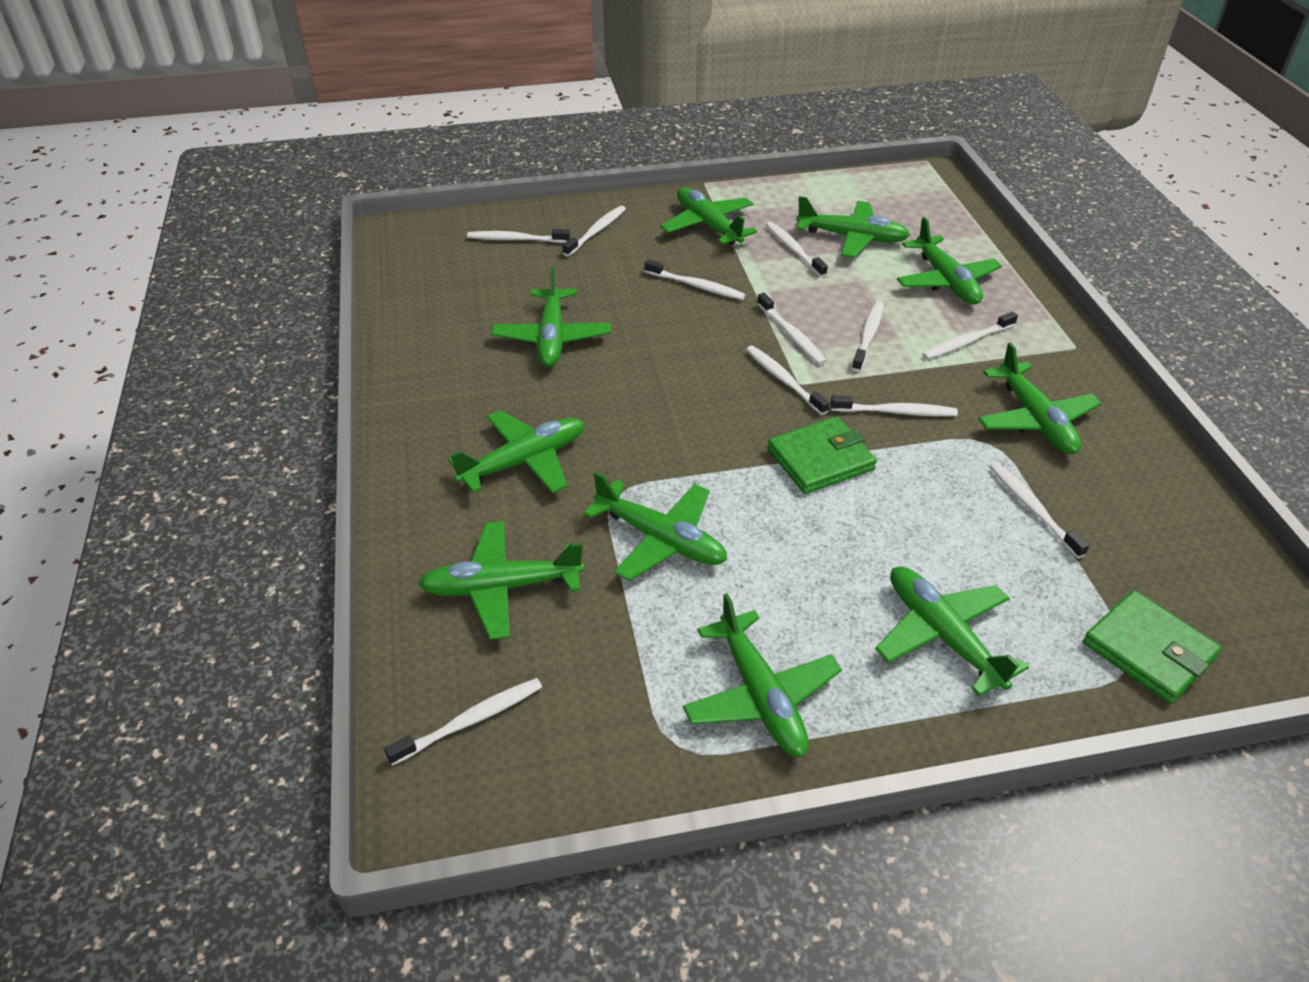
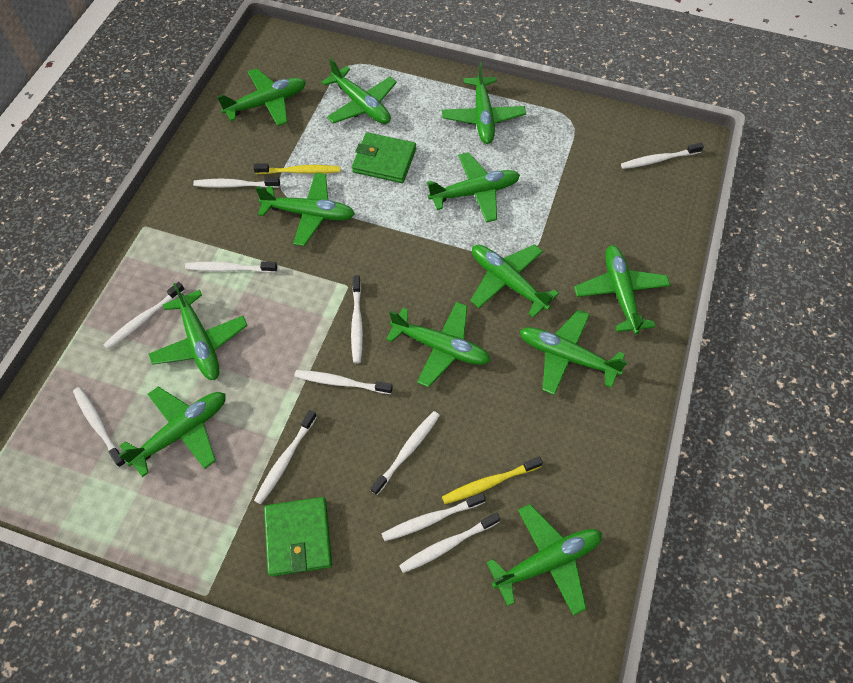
green plane: [418,521,584,640] [448,410,584,494] [491,267,610,367] [583,472,727,581] [661,187,757,245] [683,593,842,757] [796,196,910,258] [875,566,1029,696] [897,217,1002,305] [978,342,1101,454] = 10 -> [118,387,226,477] [148,283,248,380] [217,68,306,126] [255,173,355,246] [321,58,397,124] [386,302,490,387] [427,152,520,223] [442,62,526,144] [470,244,559,317] [486,504,602,616] [520,310,628,395] [574,245,670,334] = 12
yellow toothbrush: none = 0 -> [254,163,341,174] [442,457,543,504] = 2

